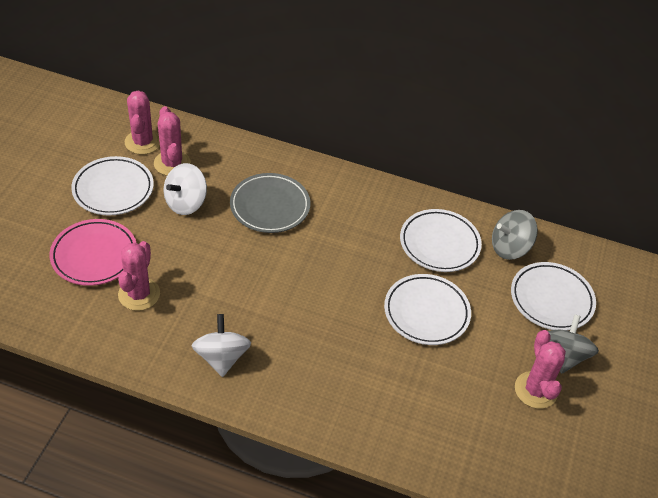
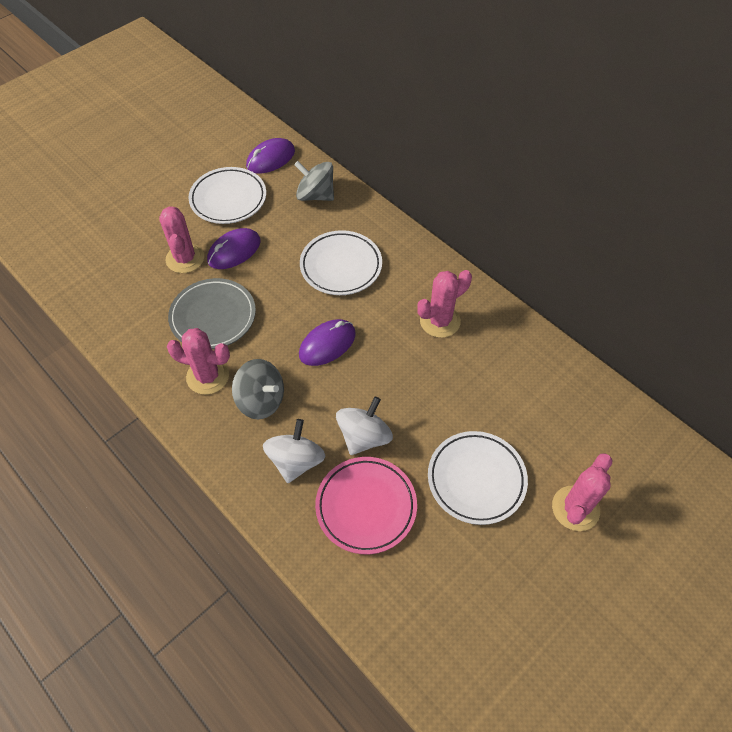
purple mouse: none = 0 -> [207,228,261,269] [246,138,295,174] [299,319,356,366] = 3
white plate: [71,156,154,215] [384,274,471,345] [400,209,482,272] [511,262,596,331] = 4 -> [189,167,266,224] [300,230,382,295] [428,431,528,525] = 3

